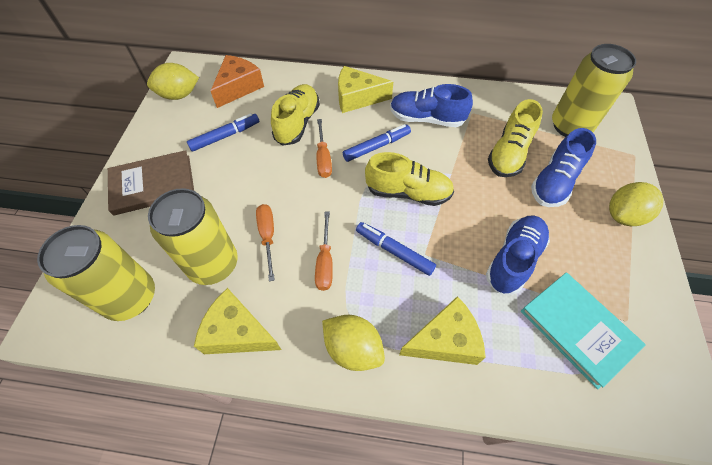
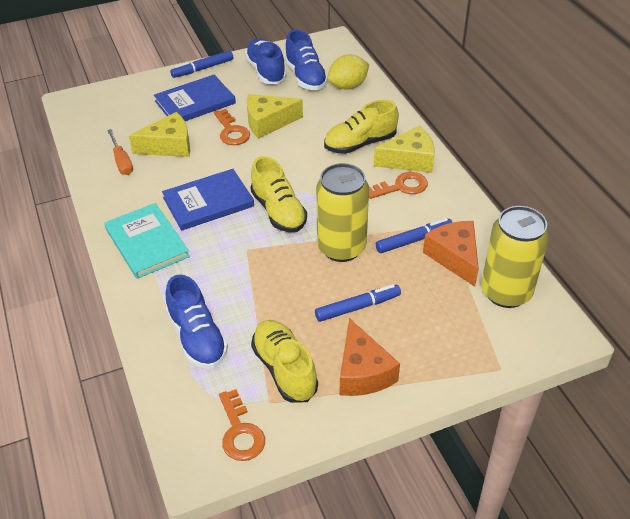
blue book: none = 0 -> [154,75,236,121] [162,169,254,231] = 2
brown book: [108,150,194,216] = 1 -> none = 0
orange cheese: [211,55,264,108] = 1 -> [340,318,400,396] [423,221,479,287] = 2
orange key: none = 0 -> [214,109,250,145] [219,389,265,461] [369,172,428,199] = 3
orange screwdriver: [256,204,275,281] [315,212,333,291] [316,119,332,178] = 3 -> [107,129,133,175] = 1
yellow can: [37,225,155,321] [148,188,238,285] [552,44,636,137] = 3 -> [316,163,369,262] [481,206,549,308] = 2
yellow lemon: [147,63,199,100] [322,315,385,371] [609,182,664,226] = 3 -> [327,54,369,90] = 1

